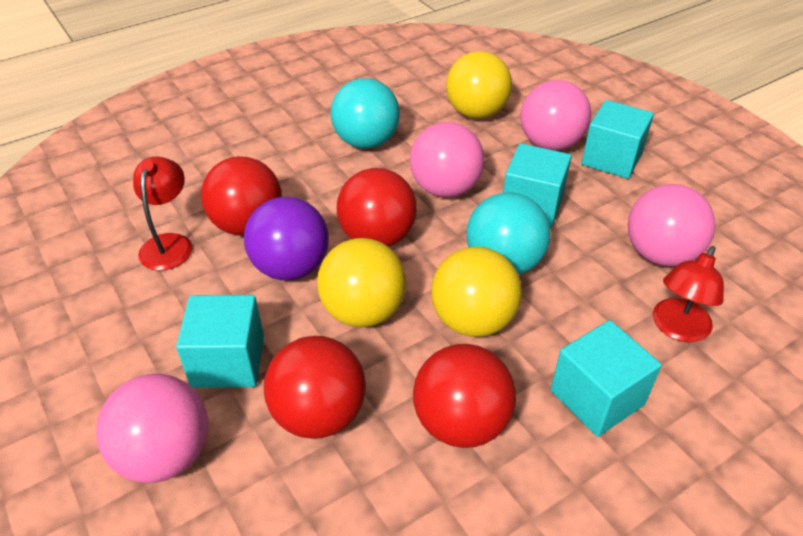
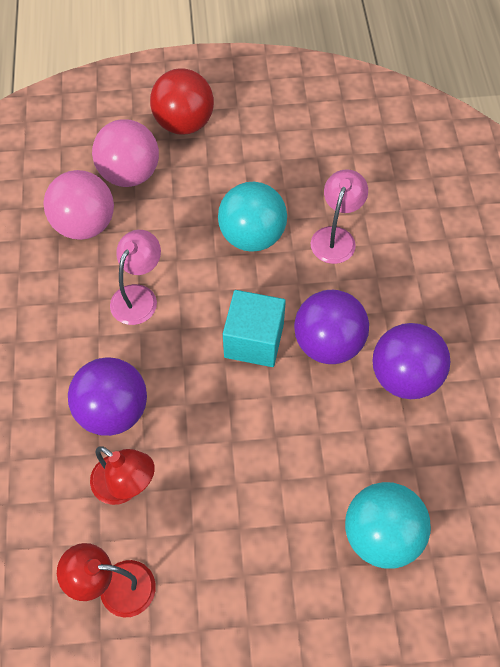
pink ball: [96,374,208,483] [410,122,485,198] [520,80,591,151] [628,184,716,266] = 4 -> [44,170,114,240] [92,119,159,187] = 2
pink lamp: none = 0 -> [110,230,161,325] [311,169,368,264] = 2
purple ball: [244,196,329,280] = 1 -> [68,357,147,436] [294,290,369,364] [373,323,451,399] = 3
red ball: [201,156,282,236] [264,336,366,439] [337,168,417,247] [413,344,516,448] = 4 -> [150,68,214,135] = 1
turquoise cube: [176,295,264,388] [503,143,572,227] [551,320,662,437] [581,100,654,179] = 4 -> [223,290,286,367] = 1
yellow ball: [317,238,406,327] [431,247,522,337] [446,51,512,119] = 3 -> none = 0

